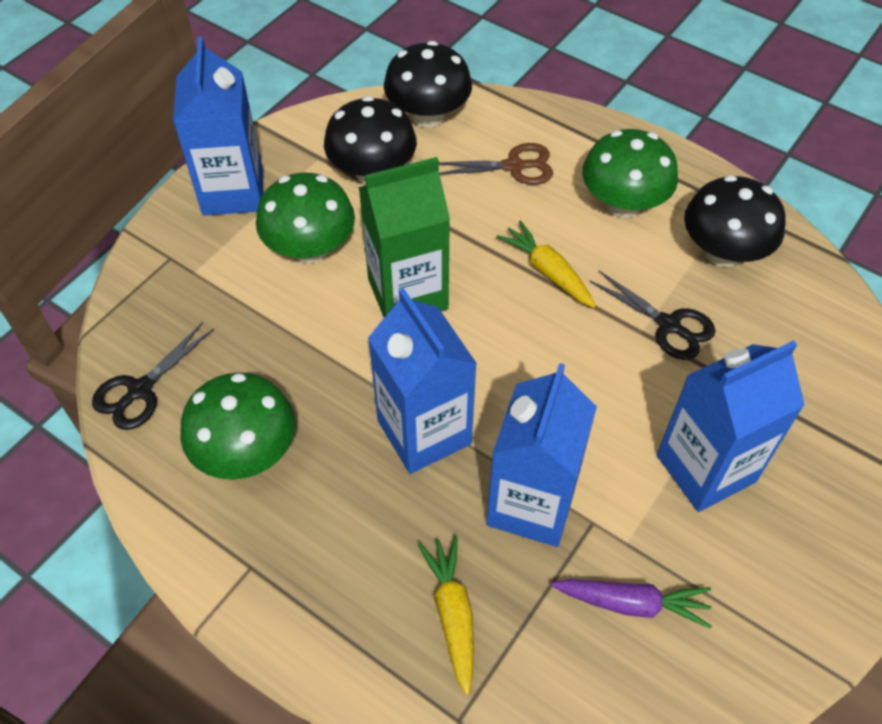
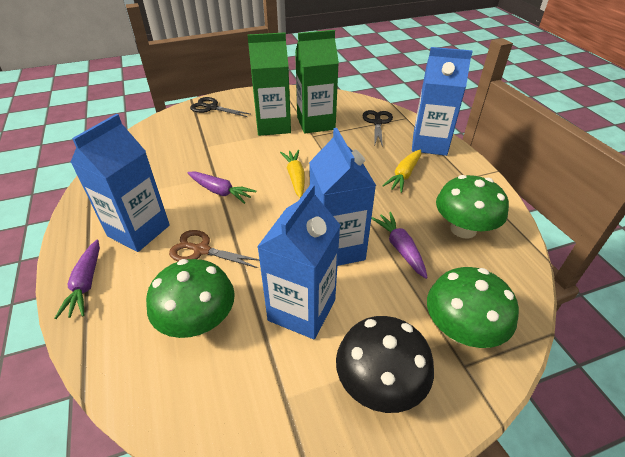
black mushroom: [324,96,417,184] [384,41,472,127] [684,175,786,267] = 3 -> [336,316,434,413] = 1
green carton: [358,157,450,318] = 1 -> [247,32,291,136] [295,30,339,133] = 2
purple carrot: [551,579,712,629] = 1 -> [55,240,100,319] [188,171,257,204] [371,212,428,279] = 3

